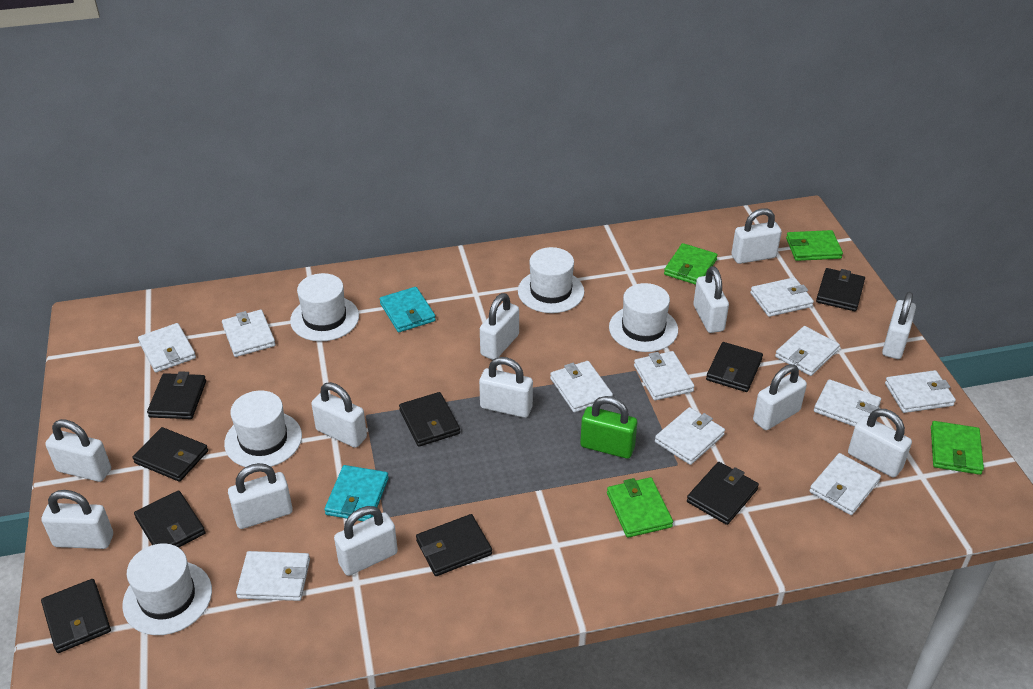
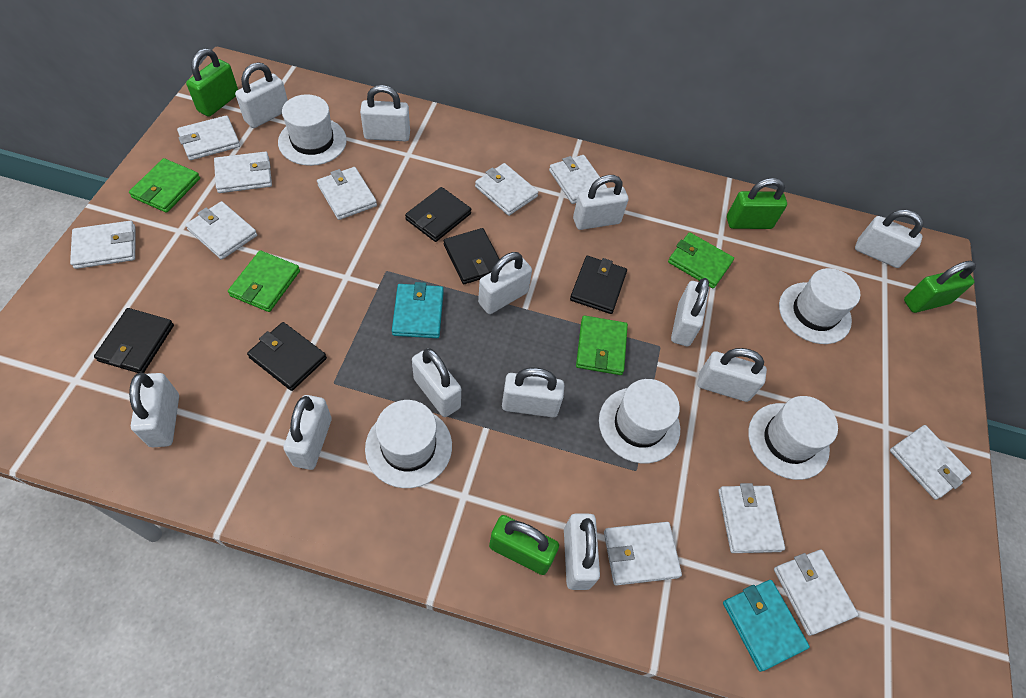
black wallet: [41,579,111,653] [132,427,208,482] [134,490,206,548] [147,371,206,419] [399,392,460,447] [416,514,492,576] [687,462,759,525] [706,342,763,392] [816,268,865,311] = 9 -> [94,308,174,373] [247,322,327,391] [405,187,471,242] [444,228,499,284] [570,256,627,314] = 5
green padlock: [580,396,637,459] = 1 -> [186,48,238,117] [489,515,559,575] [727,178,787,229] [904,261,976,313] = 4

